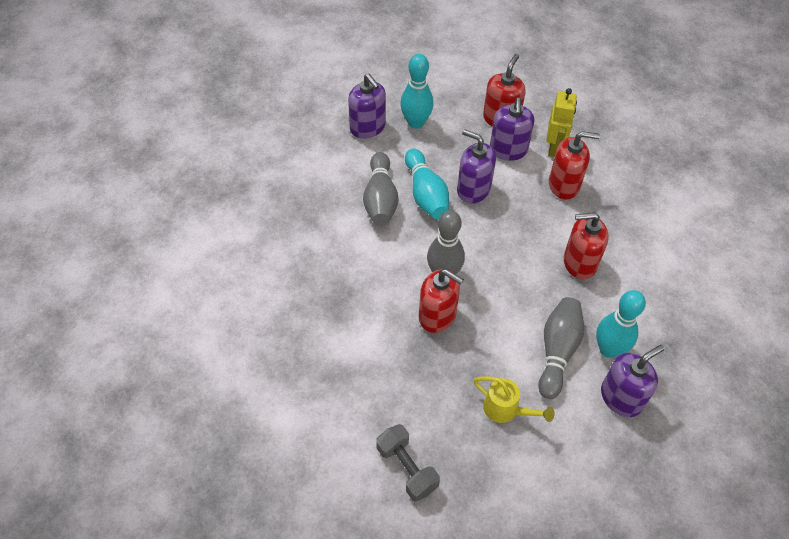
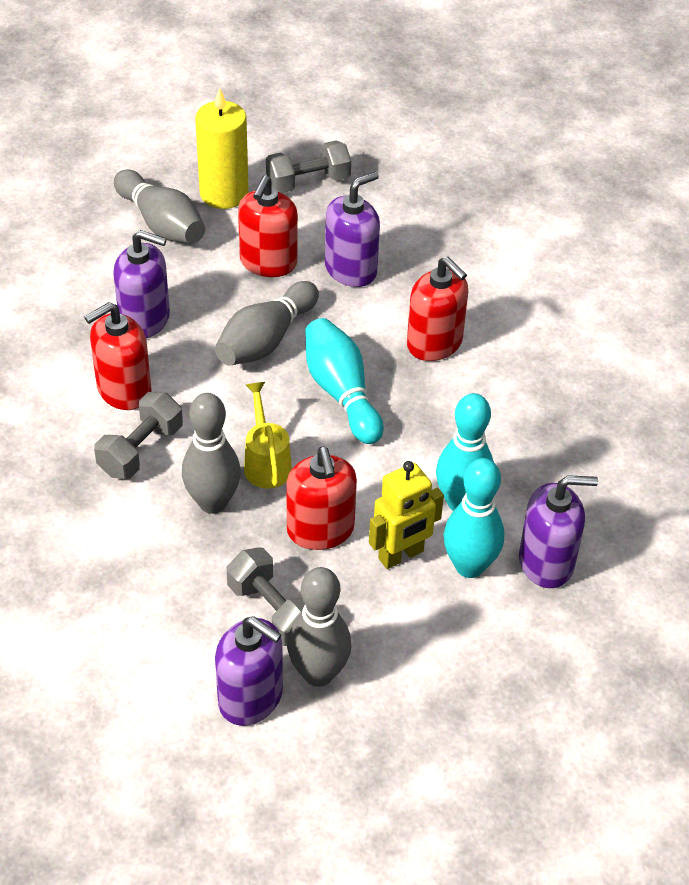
grey bowling pin: [363,152,398,226] [427,210,465,274] [538,297,584,399] = 3 -> [114,169,205,244] [182,393,241,514] [215,281,319,366] [287,567,351,687] = 4
grey dumbbell: [376,424,440,501] = 1 -> [94,392,183,479] [227,548,305,646] [266,140,351,193] = 3
yellow candle: none = 0 -> [195,87,249,209] = 1

